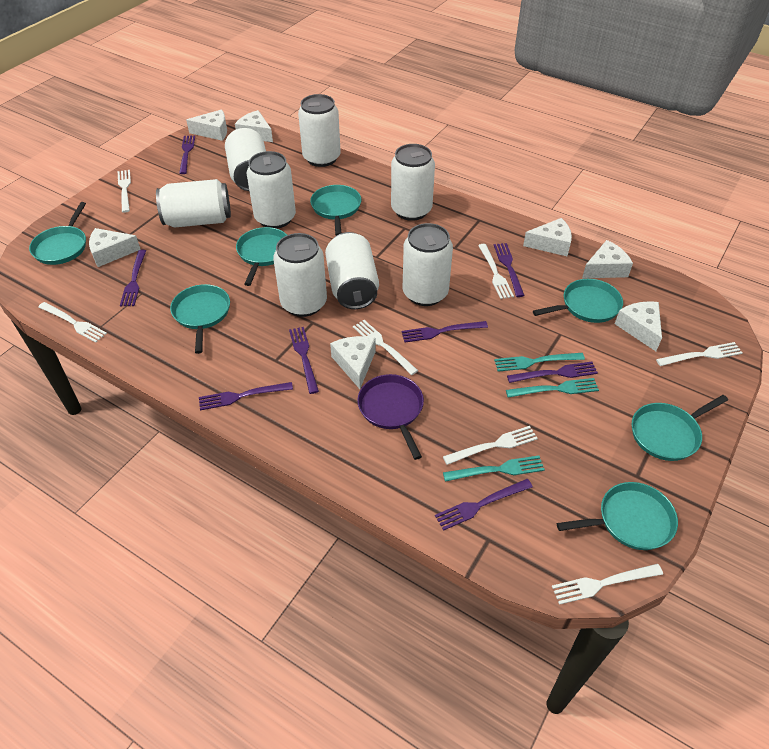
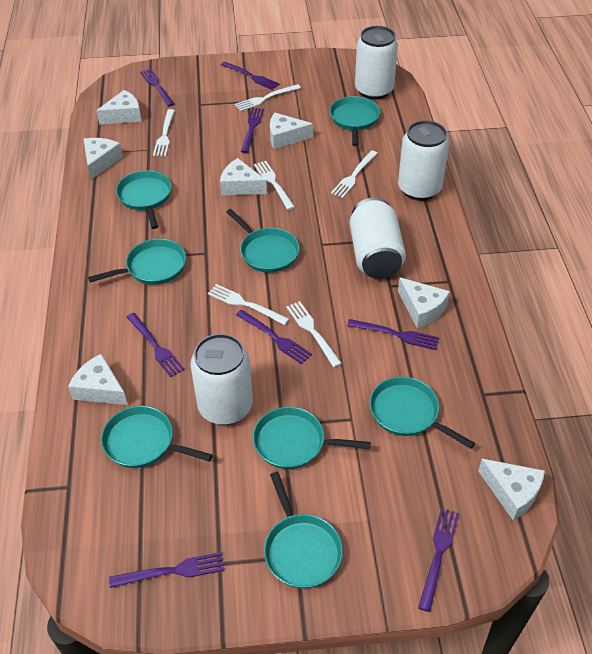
purple pan: [357,374,424,460] = 1 -> none = 0
turquoise fork: [443,456,545,482] [494,353,585,372] [506,378,599,398] = 3 -> none = 0
turquoise pan: [29,202,86,265] [170,284,230,354] [236,227,287,286] [310,185,361,236] [533,279,623,323] [557,482,678,550] [631,395,728,461] = 7 -> [88,239,186,285] [101,406,213,468] [116,170,172,229] [226,209,300,273] [253,407,371,469] [264,472,343,589] [330,96,380,146] [370,377,475,449] = 8
white can: [156,179,231,228] [225,128,266,191] [247,151,296,229] [273,233,327,317] [298,94,341,167] [325,232,379,309] [391,144,435,221] [403,223,453,306] = 8 -> [191,334,253,425] [350,197,406,279] [355,26,398,100] [398,120,449,201] = 4
white fork: [38,302,107,343] [118,170,131,213] [353,320,418,375] [443,426,538,465] [478,244,514,299] [552,564,663,605] [656,342,743,366] = 7 -> [153,109,175,156] [208,284,289,325] [235,84,301,111] [254,161,295,210] [286,301,342,367] [331,150,378,198] = 6

